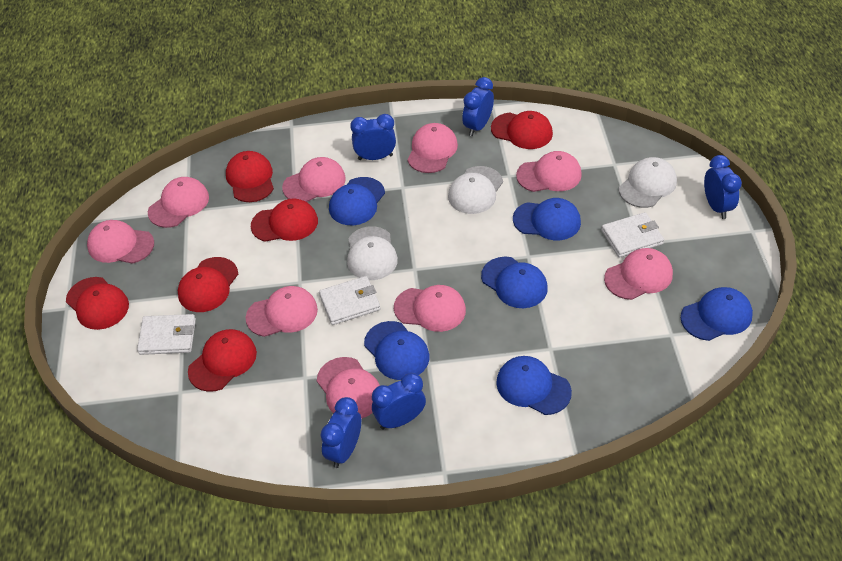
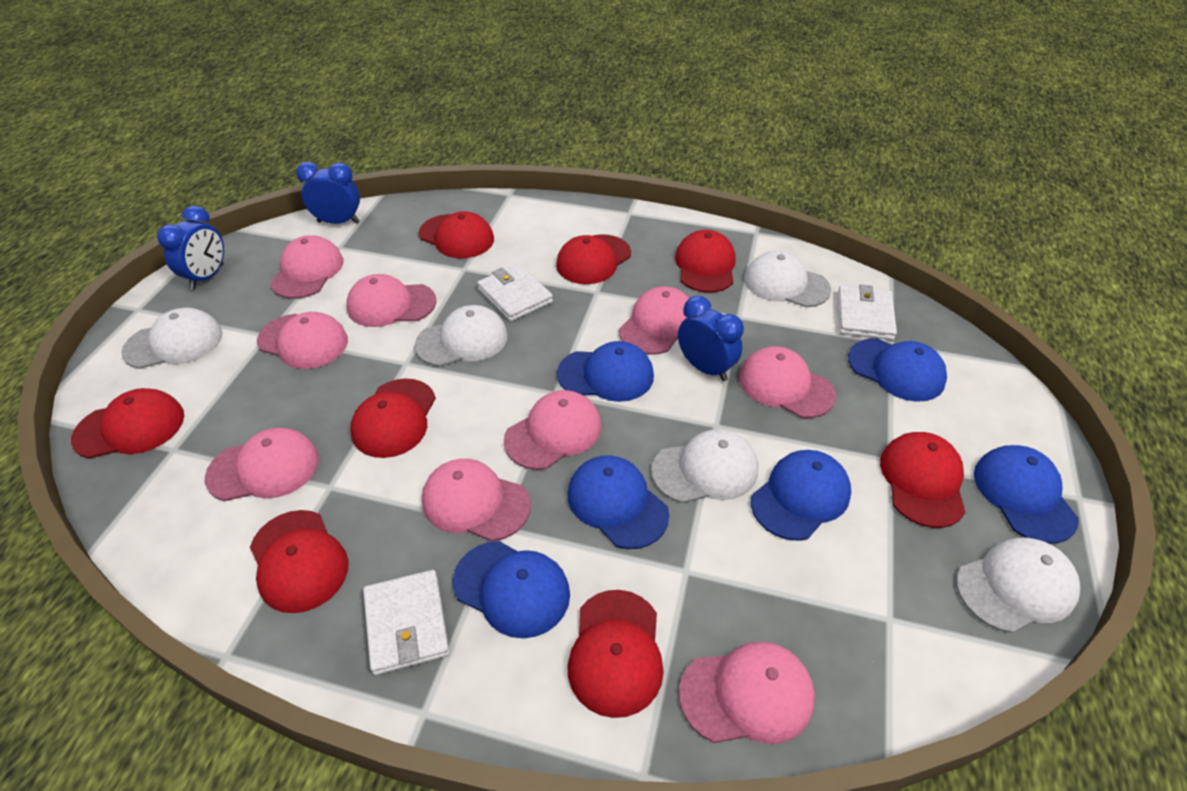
blue clock: [320,397,361,468] [350,114,396,160] [372,373,426,429] [462,77,494,136] [704,155,742,219] = 5 -> [157,206,224,289] [296,162,360,224] [678,296,744,381] = 3
red cap: [66,277,129,330] [178,257,238,312] [188,329,257,392] [226,151,274,202] [251,198,318,242] [491,111,553,149] = 6 -> [71,388,184,459] [250,510,349,613] [350,378,436,458] [419,211,494,258] [556,234,631,284] [567,590,664,718] [675,230,736,293] [880,432,966,528] = 8
white cap: [347,226,398,280] [448,166,503,214] [619,157,677,208] = 3 -> [121,308,223,369] [415,305,508,367] [651,429,758,503] [744,251,831,307] [956,537,1080,633] = 5

